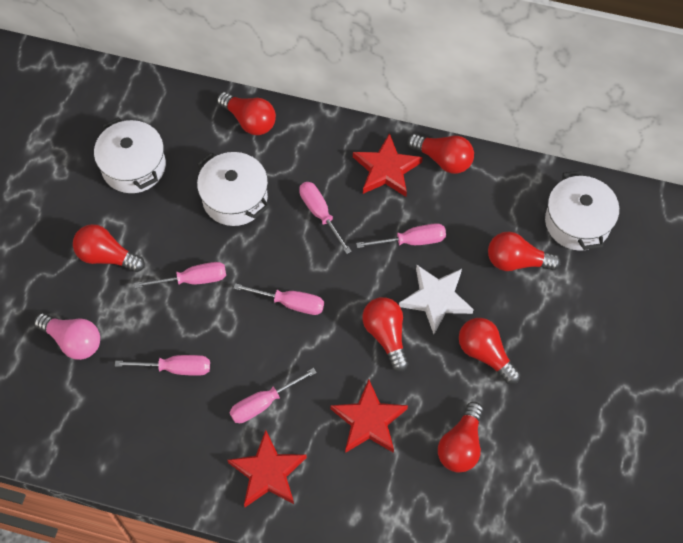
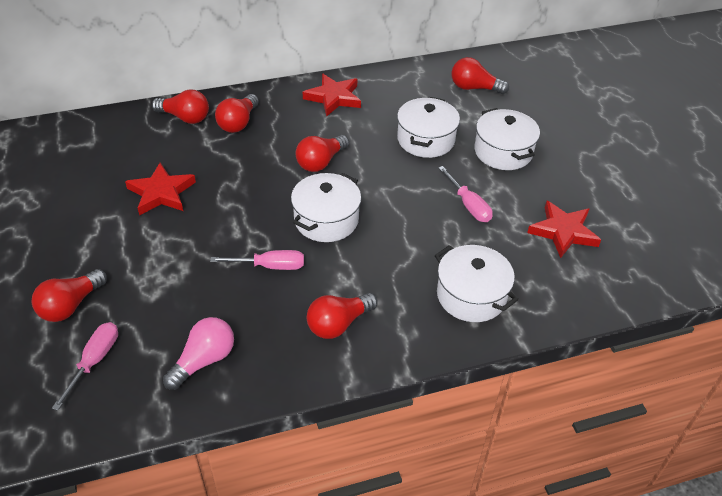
pink screwdriver: [115,355,210,376] [134,262,226,288] [229,368,317,423] [233,283,324,315] [299,182,352,254] [356,223,446,248] = 6 -> [52,322,118,411] [210,250,304,270] [438,166,493,222] = 3
red light bulb: [73,224,145,272] [217,92,276,135] [363,297,408,372] [407,134,474,174] [438,402,483,472] [459,318,521,384] [488,232,561,271] = 7 -> [32,269,107,322] [152,90,209,124] [215,94,259,133] [295,135,349,172] [307,293,378,339] [451,57,509,94] = 6
white pot: [94,117,166,193] [197,152,270,226] [545,170,619,251] = 3 -> [291,173,361,242] [397,97,460,158] [435,245,518,322] [474,108,540,170] = 4
white star: [399,265,474,334] = 1 -> none = 0

